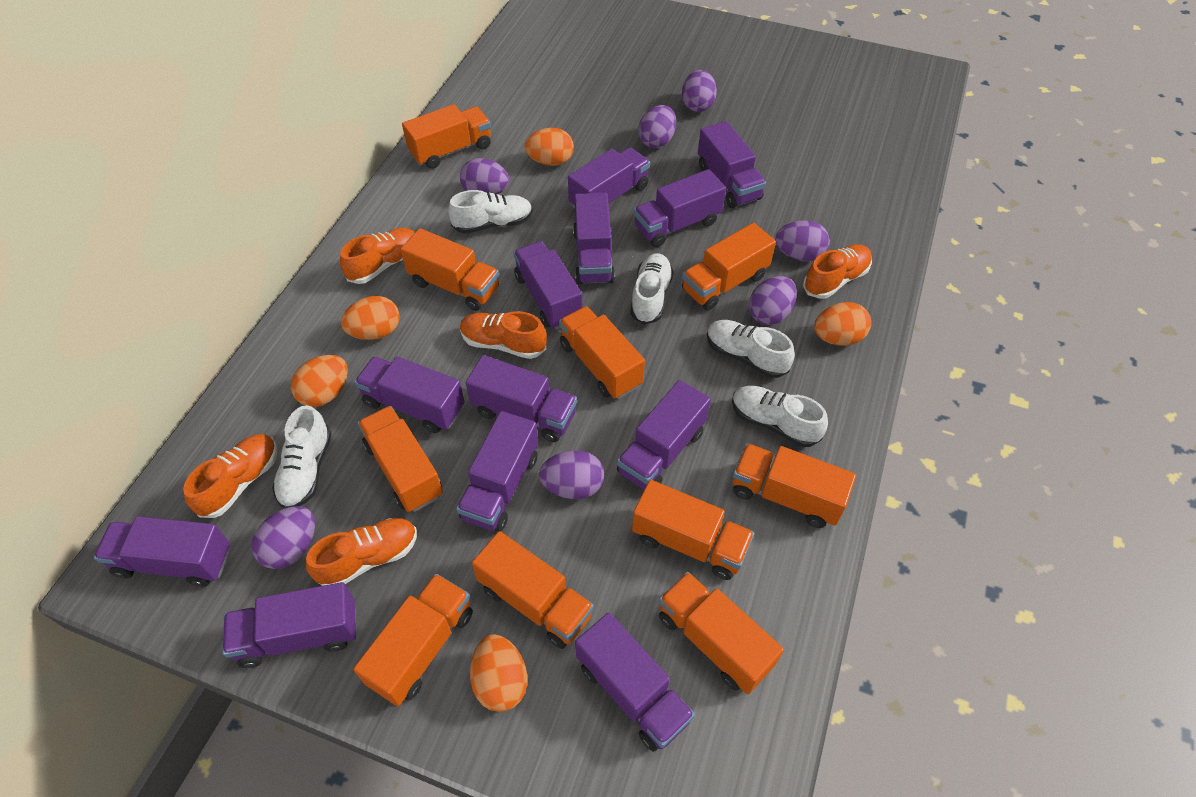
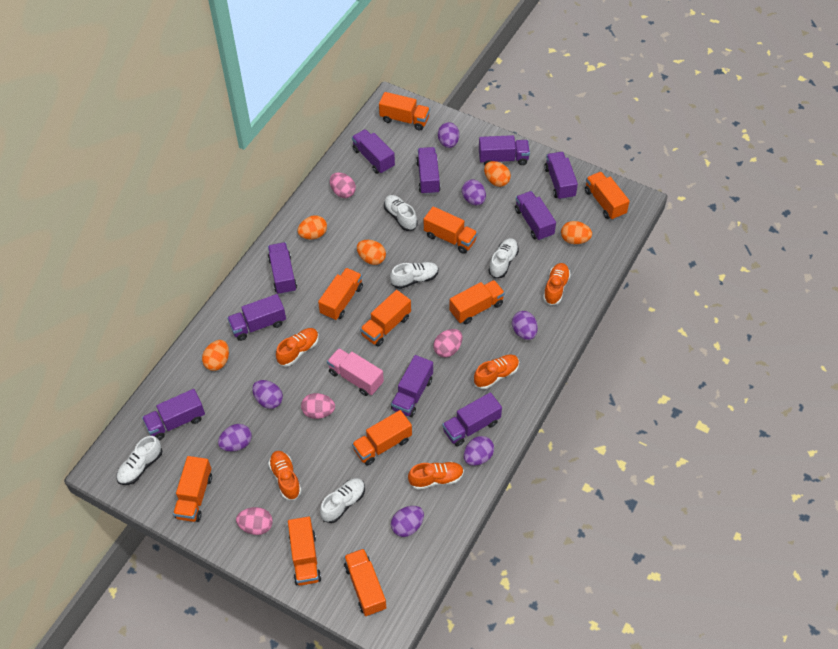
pink egg: none = 0 -> [236,507,273,535] [301,393,335,419] [330,173,356,198] [433,329,462,357] = 4
pink truck: none = 0 -> [327,348,384,396] = 1
purple truck: [94,516,230,587] [222,582,357,668] [354,356,464,433] [456,411,539,532] [466,355,577,442] [513,241,582,330] [568,148,650,208] [573,193,615,284] [575,612,695,752] [617,380,711,489] [634,169,726,247] [698,121,766,208] = 12 -> [142,389,205,440] [227,294,286,341] [268,242,297,295] [352,129,395,174] [391,355,433,417] [416,147,441,195] [442,392,502,447] [479,135,530,165] [515,191,556,241] [544,152,578,200] = 10

